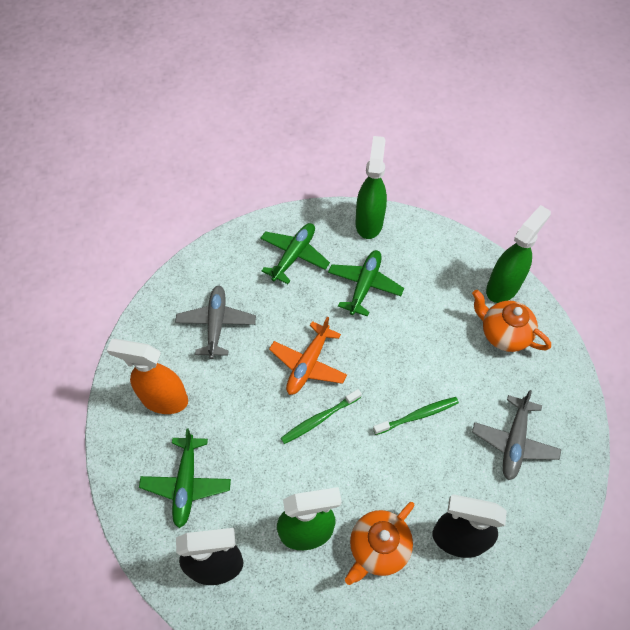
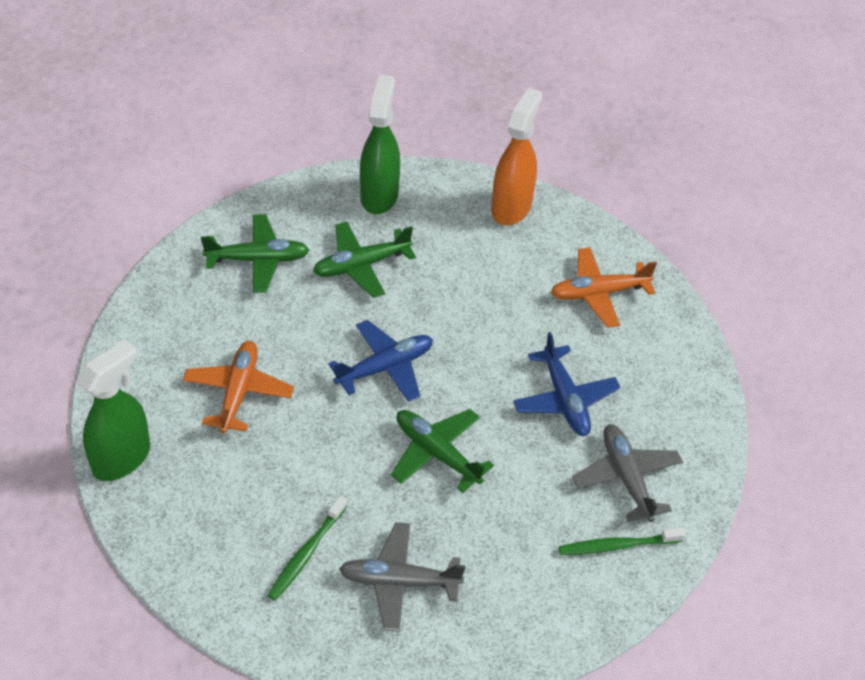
black spray bottle: [176,528,243,585] [433,494,507,558] = 2 -> none = 0
blue plane: none = 0 -> [328,320,433,402] [513,332,620,436] = 2
green spray bottle: [277,487,342,550] [355,136,387,239] [486,205,551,303] = 3 -> [77,339,150,481] [360,75,400,214] = 2
orange plane: [269,317,347,395] = 1 -> [183,341,294,433] [551,247,657,328] = 2
orange teapot: [345,502,414,585] [472,290,551,352] = 2 -> none = 0

